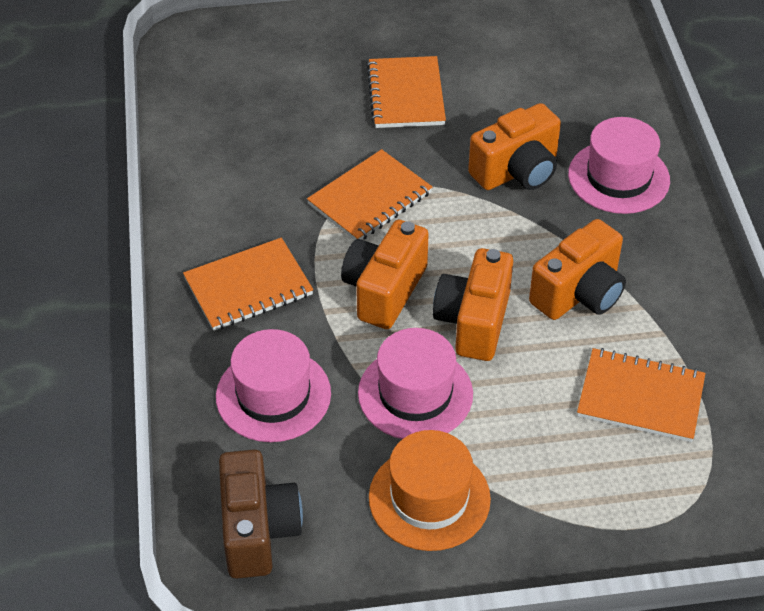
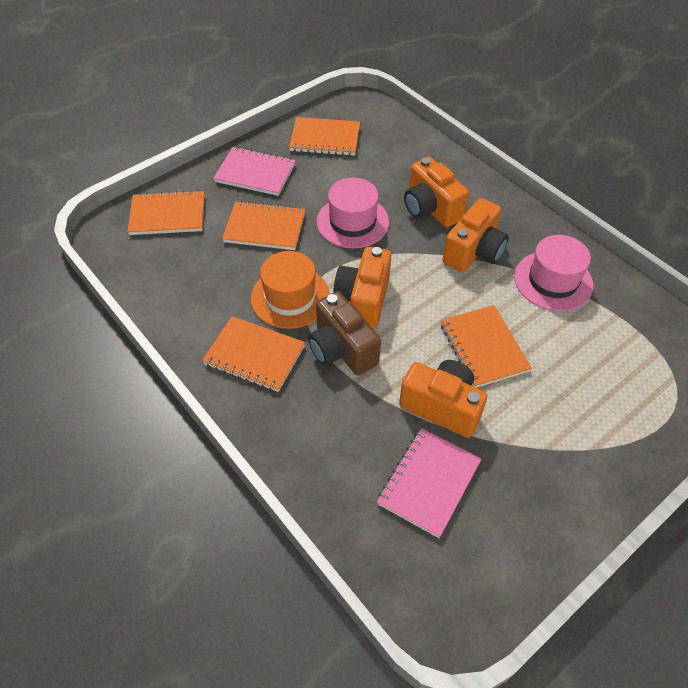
orange notebook: [183,238,313,331] [307,149,432,240] [367,56,446,128] [577,348,705,442] = 4 -> [127,190,204,235] [202,316,305,392] [222,201,305,250] [289,117,360,156] [441,305,532,388] = 5
pink hat: [216,329,331,442] [358,328,473,439] [568,117,670,214] = 3 -> [317,178,389,248] [514,235,593,311] = 2
pink notebook: none = 0 -> [213,147,296,196] [377,428,482,538] = 2

